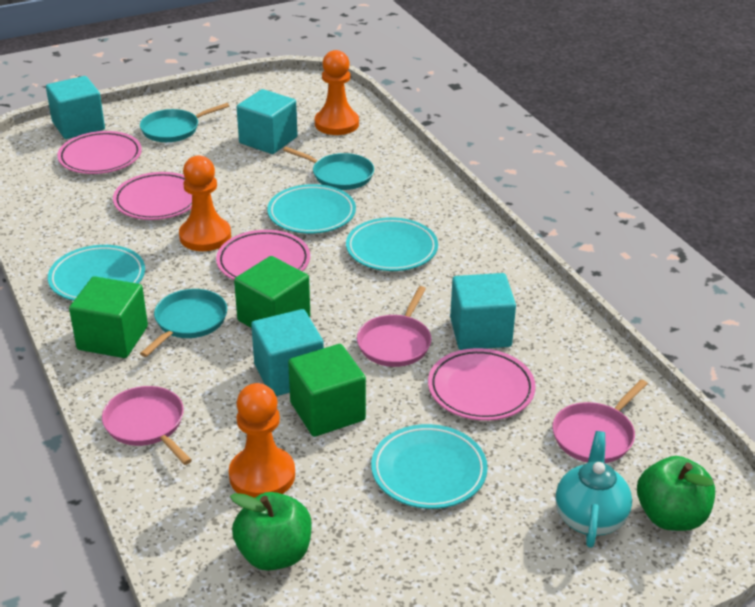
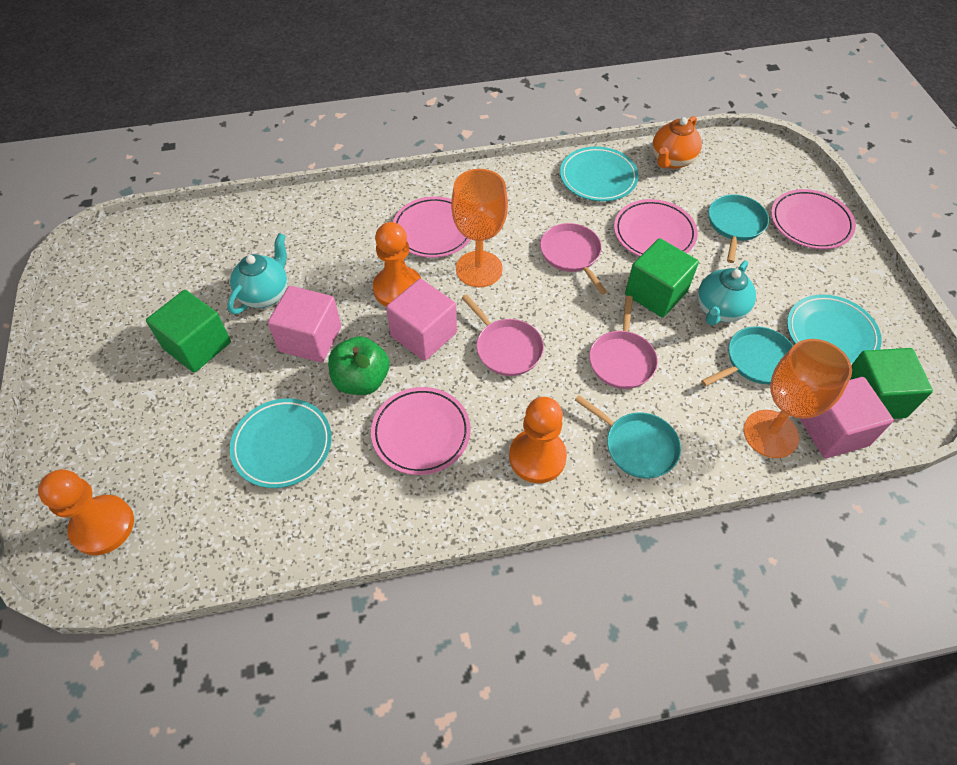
green apple: [230,492,312,571] [637,456,715,531] = 2 -> [328,336,389,395] = 1
orange goblet: none = 0 -> [451,169,508,287] [743,339,852,458] = 2
orange teapot: none = 0 -> [652,116,702,169] = 1
pink cube: none = 0 -> [268,286,341,363] [386,279,457,361] [799,377,894,458] = 3
turquoise cube: [46,76,105,139] [237,89,297,154] [251,309,324,396] [450,273,516,350] = 4 -> none = 0
turquoise plate: [48,245,145,301] [267,184,356,234] [346,217,438,271] [371,424,488,509] = 4 -> [230,398,332,488] [560,146,639,201] [787,294,882,365] = 3
turquoise teapot: [556,431,632,548] = 1 -> [227,233,288,314] [698,260,756,326] = 2

